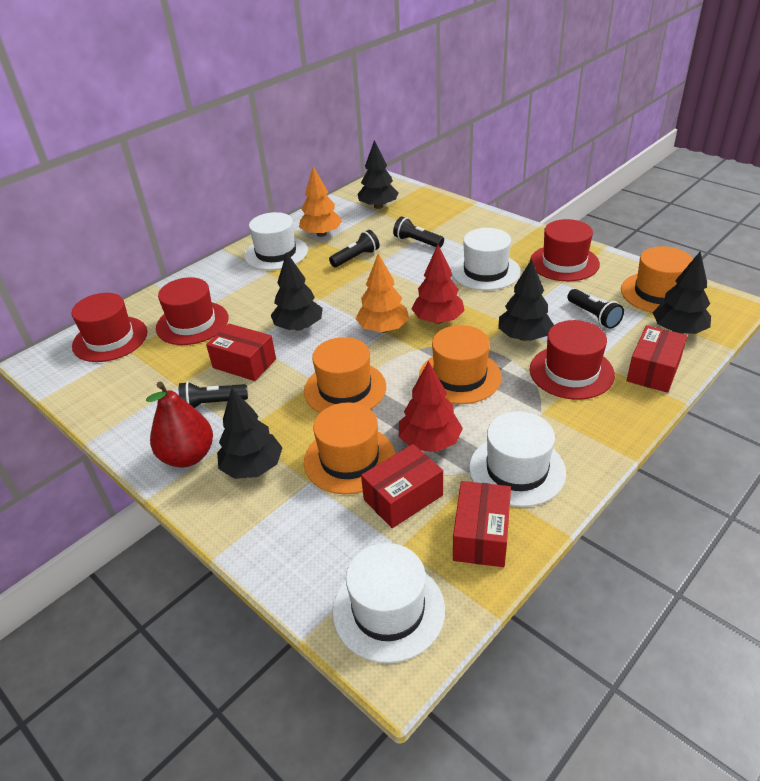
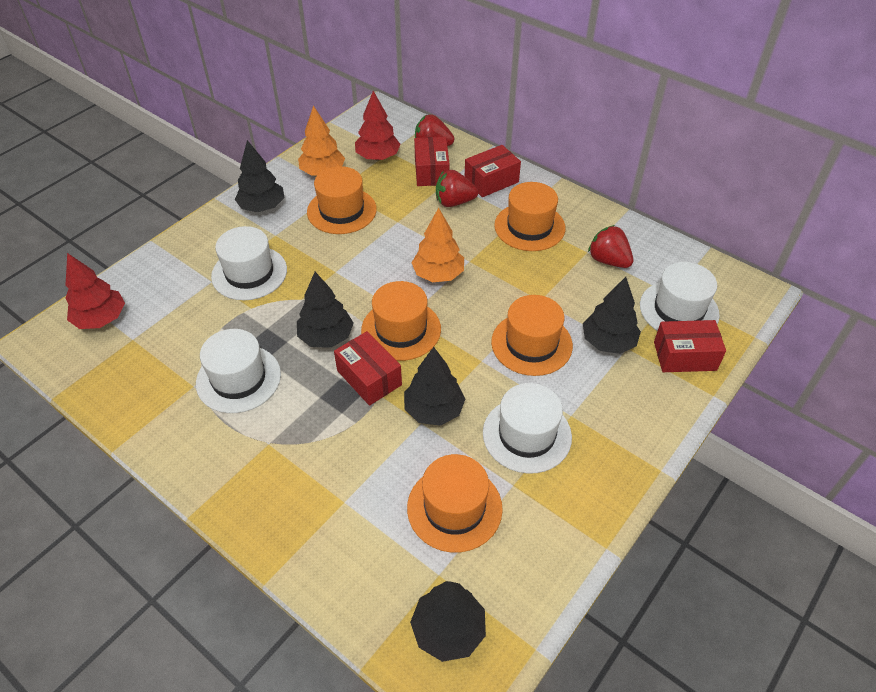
black flashlight: [179,381,248,408] [329,230,380,267] [393,216,444,248] [567,289,624,329] = 4 -> none = 0
orange hat: [304,337,386,413] [304,402,395,494] [419,325,502,404] [621,246,693,312] = 4 -> [307,166,377,234] [361,281,441,361] [407,454,503,553] [491,295,573,376] [494,182,566,251] = 5
red hat: [72,293,147,362] [156,277,229,345] [530,219,600,281] [530,320,615,400] = 4 -> none = 0
red pear: [146,382,213,467] = 1 -> none = 0
red strawberry: none = 0 -> [415,114,454,146] [436,170,478,207] [588,225,633,268] = 3

